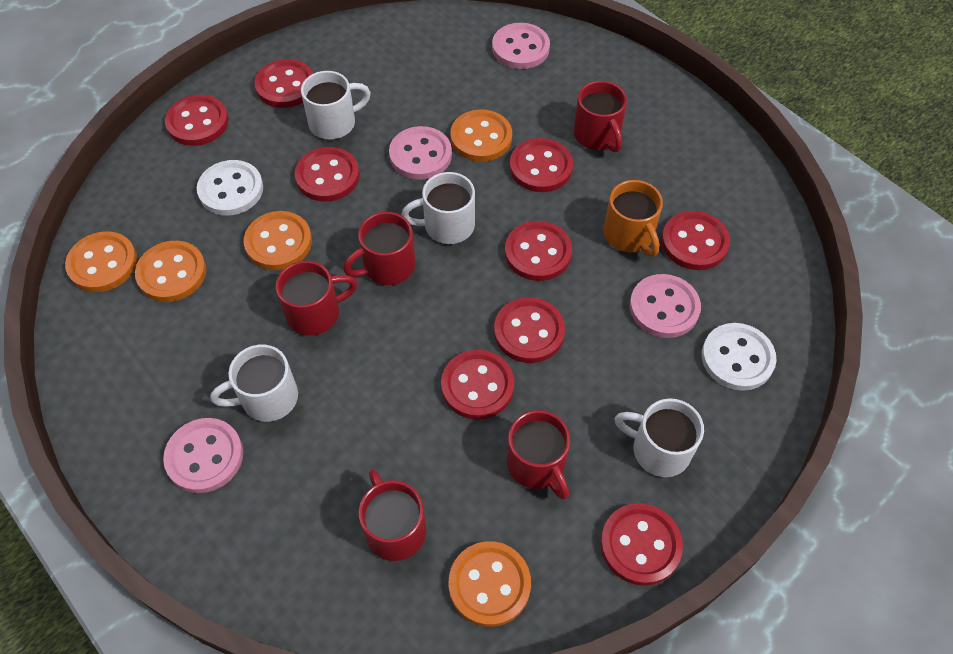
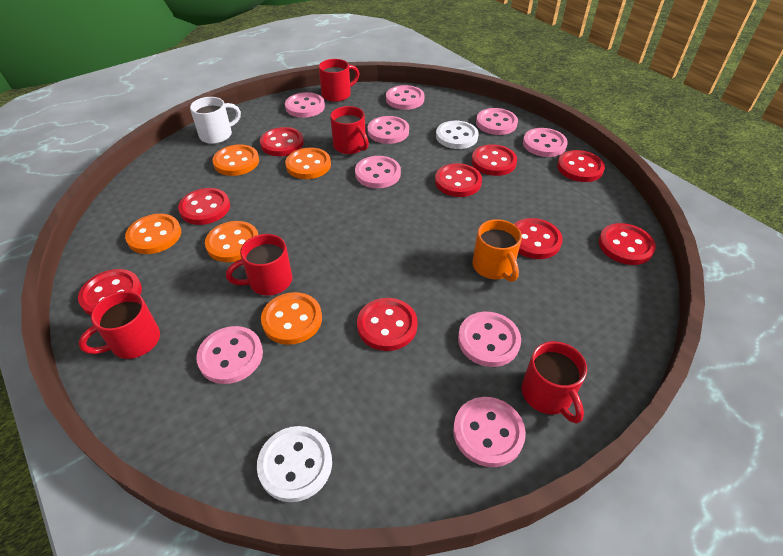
pink button: [163,418,243,493] [389,126,452,180] [492,23,550,69] [630,274,701,338] = 4 -> [196,326,263,384] [285,92,325,118] [355,156,401,188] [368,116,409,144] [386,85,425,110] [453,397,526,467] [458,312,521,367] [476,108,518,135] [523,128,568,157] = 9
white mug: [210,344,298,422] [301,71,371,140] [401,172,475,244] [614,398,704,477] = 4 -> [190,97,241,144] = 1

